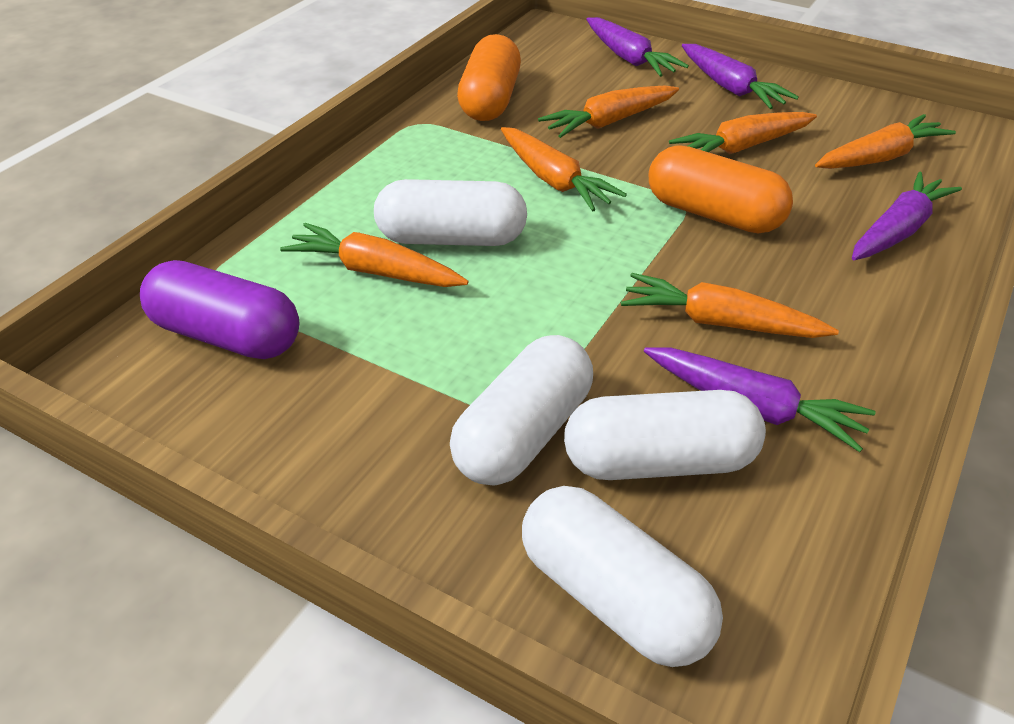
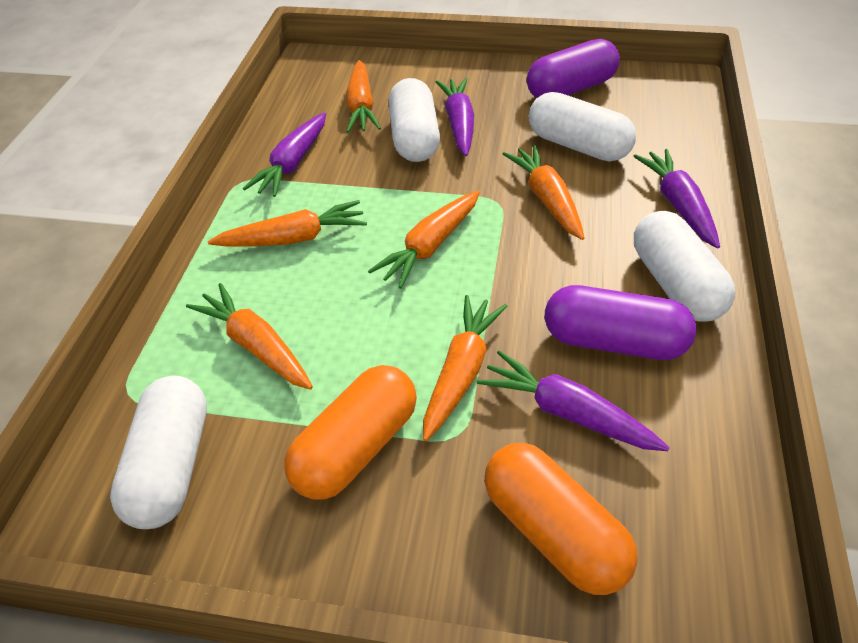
purple capsule: [140,260,299,359] = 1 -> [527,39,620,98] [545,285,696,360] = 2

